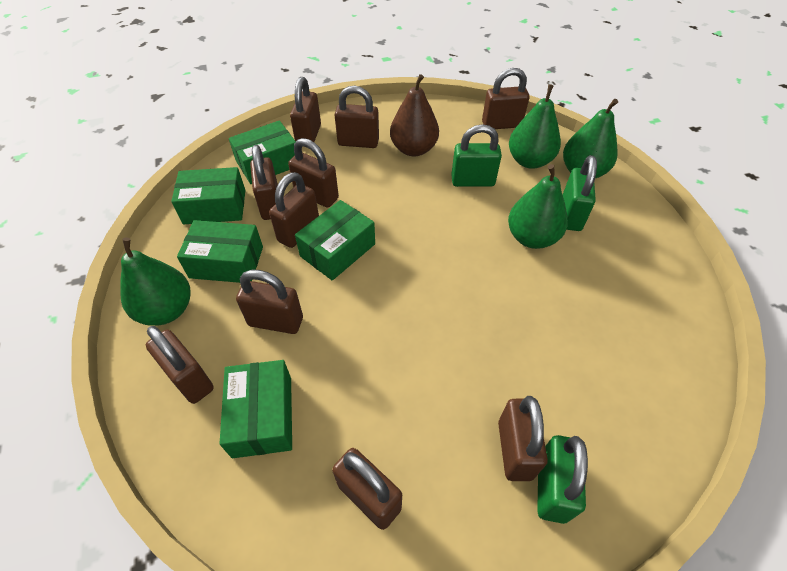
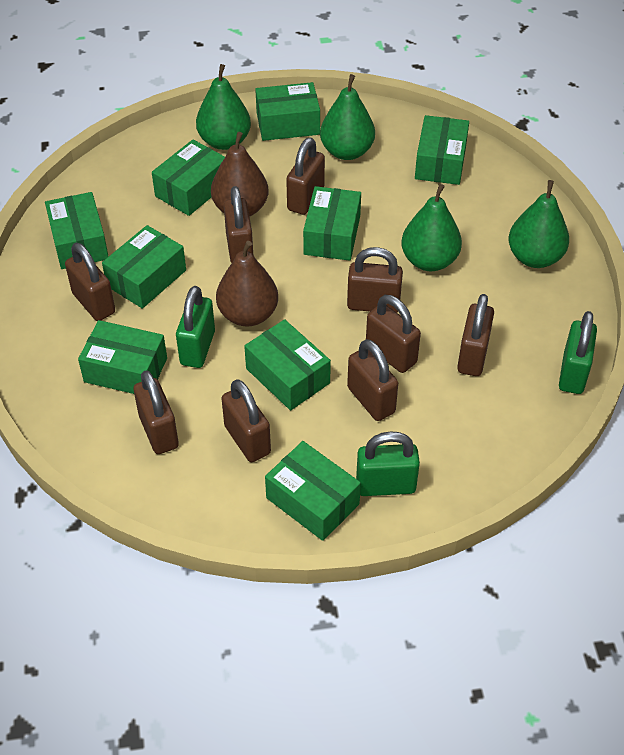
brown padlock: [146,326,214,404] [236,270,303,334] [250,145,278,220] [269,172,319,248] [288,138,339,208] [290,77,321,147] [332,448,402,530] [335,86,379,148] [482,68,529,129] [498,396,548,481] = 10 -> [65,243,115,321] [134,370,179,454] [221,379,271,462] [224,186,253,263] [286,137,325,215] [347,247,403,313] [347,339,398,421] [366,295,421,373] [457,294,494,376] = 9
brown pear: [390,74,439,157] = 1 -> [211,132,269,217] [216,241,278,327] = 2
green box: [171,167,245,224] [177,220,263,283] [219,360,292,458] [229,121,296,184] [295,200,375,281] = 5 -> [45,192,109,269] [78,320,167,394] [102,225,186,309] [152,140,225,216] [244,319,331,410] [255,82,320,141] [265,441,361,541] [303,186,361,261] [415,115,469,185] = 9

